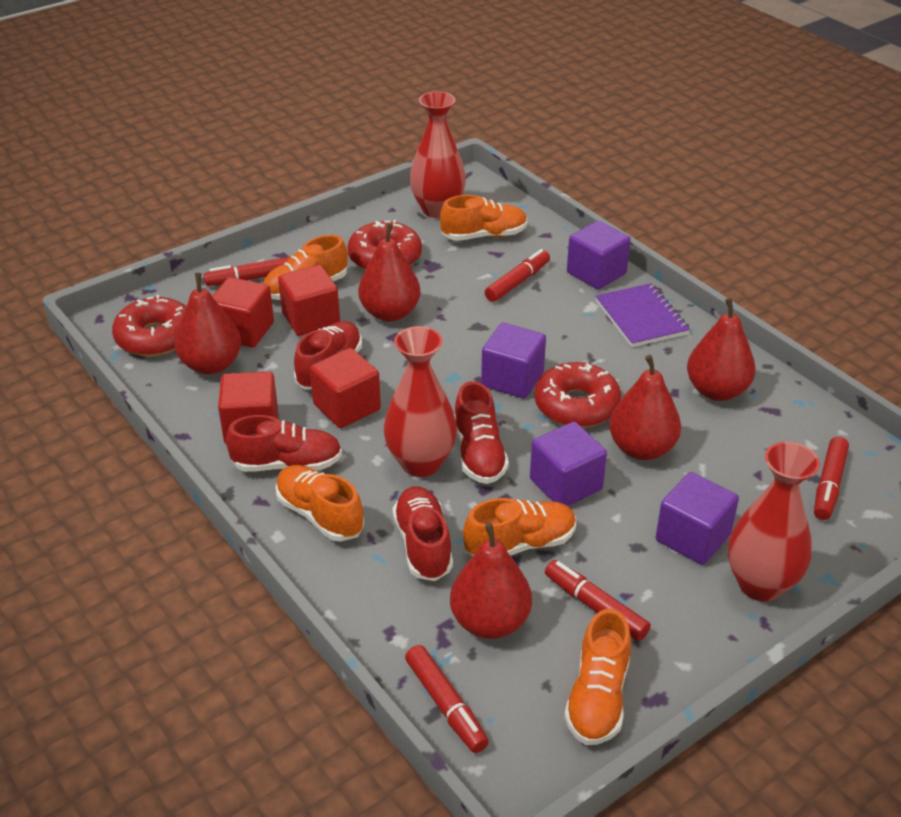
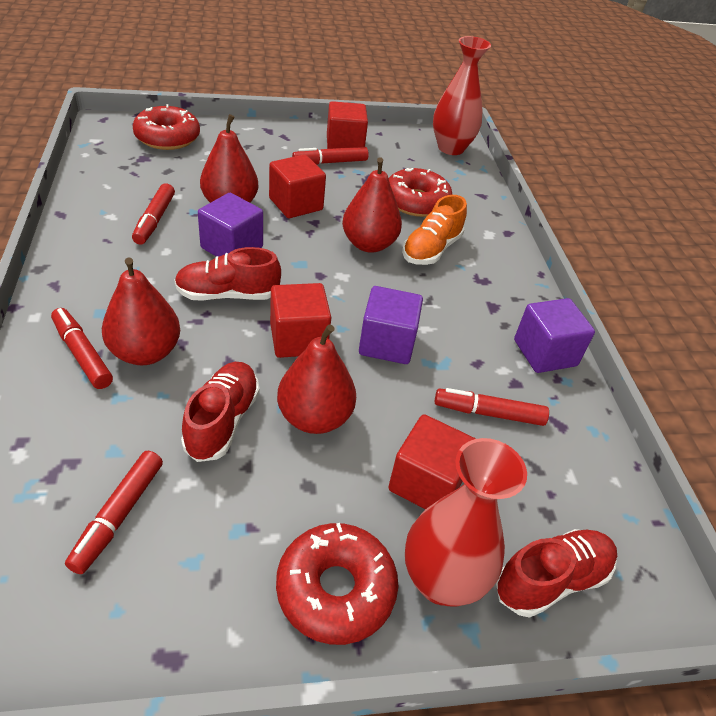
orange shoe: [263,235,348,300] [276,465,364,541] [440,195,527,241] [463,498,576,557] [564,609,631,745] = 5 -> [402,195,467,265] = 1
purple cube: [481,322,546,399] [530,422,607,506] [567,221,631,289] [656,472,739,565] = 4 -> [198,193,263,257] [359,286,423,364] [514,298,595,373] = 3
purple notebook: [595,283,690,347] = 1 -> none = 0
red pear: [175,273,241,374] [358,223,420,322] [450,523,532,639] [609,355,681,460] [687,298,756,401] = 5 -> [102,257,180,365] [200,114,258,203] [277,324,356,434] [342,157,402,253] = 4
red shoe: [226,415,342,472] [294,321,362,390] [392,486,453,581] [454,381,509,484] = 4 -> [174,247,281,301] [181,362,260,462] [496,529,617,618] = 3
red vase: [384,326,457,477] [410,91,466,218] [728,442,820,601] = 3 -> [405,438,527,607] [433,36,491,155] = 2

